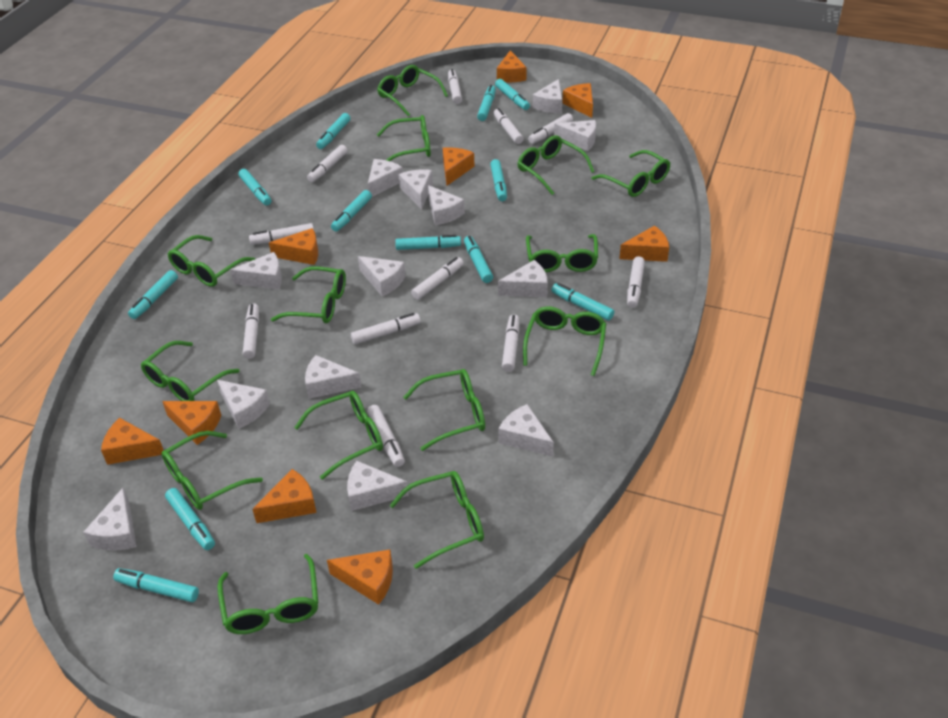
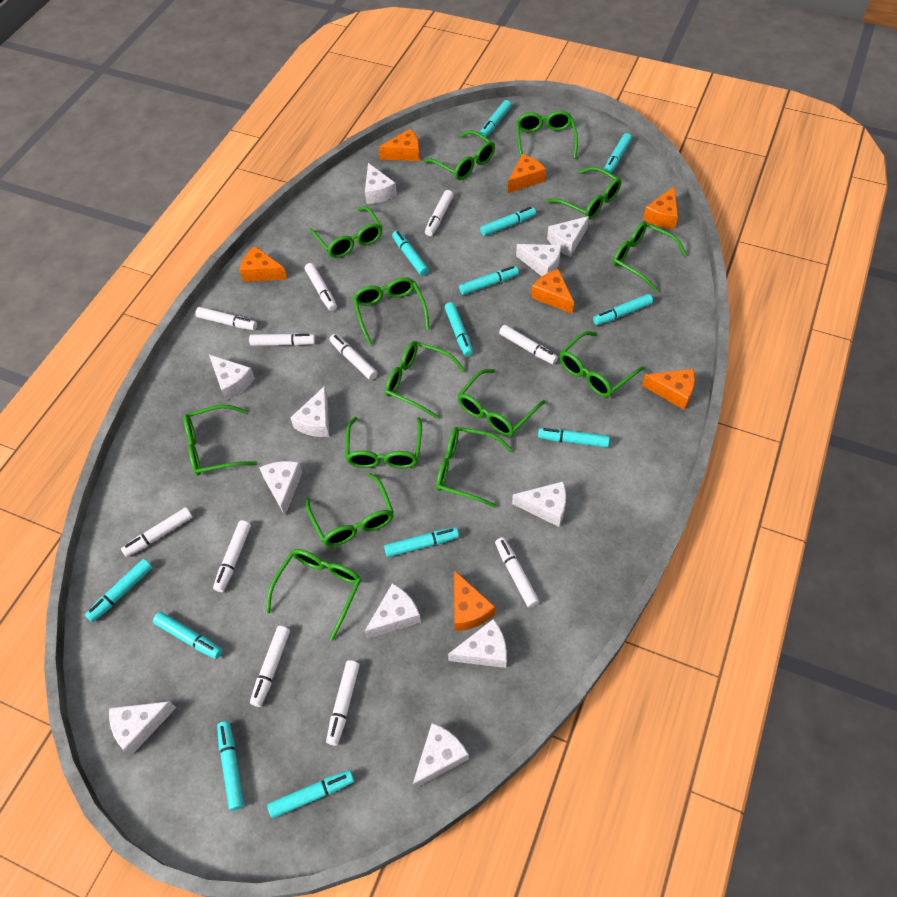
orange cheese: [101,418,164,465] [162,401,221,445] [252,469,317,523] [269,228,318,265] [327,549,393,605] [443,147,475,186] [497,50,526,82] [562,83,593,118] [619,226,669,262] = 9 -> [240,246,287,282] [379,129,420,161] [454,570,495,631] [508,154,546,193] [531,269,574,314] [642,369,695,410] [643,186,678,229] = 7
turquoise marker: [113,568,199,602] [128,270,178,319] [165,488,215,550] [239,169,272,206] [316,113,350,149] [331,190,372,232] [395,235,461,250] [464,236,493,283] [477,85,496,121] [490,159,507,201] [495,79,530,110] [551,283,614,321] = 12 -> [85,559,152,622] [153,612,223,659] [217,721,244,811] [267,770,354,818] [384,527,459,557] [392,231,429,276] [445,302,473,356] [459,266,519,295] [479,100,511,137] [480,207,536,236] [538,428,610,448] [593,294,653,325] [604,133,632,173] = 13
white cheese: [83,488,137,550] [217,380,270,429] [230,252,282,289] [305,355,361,399] [347,461,409,511] [358,256,405,297] [367,159,403,197] [398,169,433,209] [428,185,465,225] [498,260,548,297] [498,404,554,457] [533,79,562,113] [554,120,596,151] = 13 -> [109,701,176,756] [209,355,255,400] [260,461,303,515] [290,386,329,437] [364,583,421,639] [365,163,397,204] [412,723,469,789] [448,619,507,668] [512,481,566,527] [516,244,561,276] [547,216,589,257] = 11

